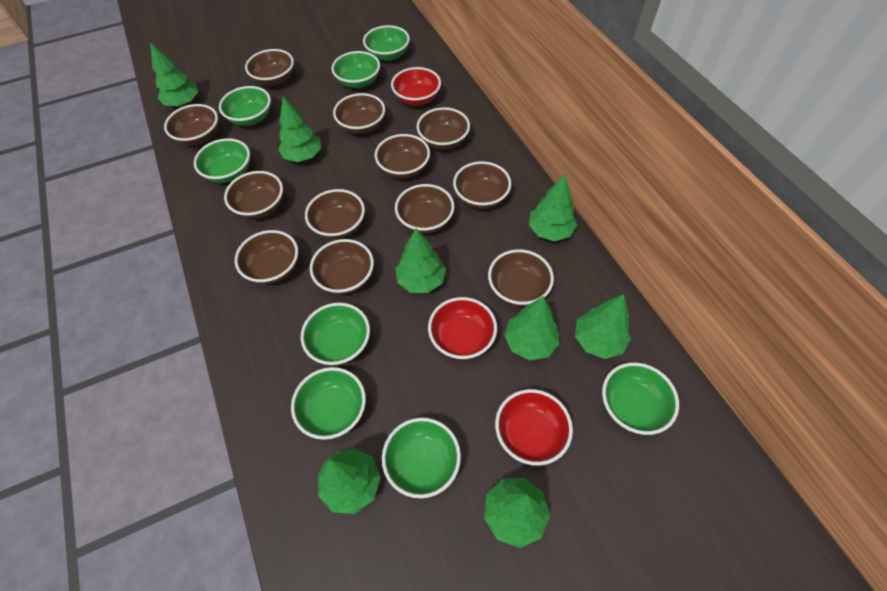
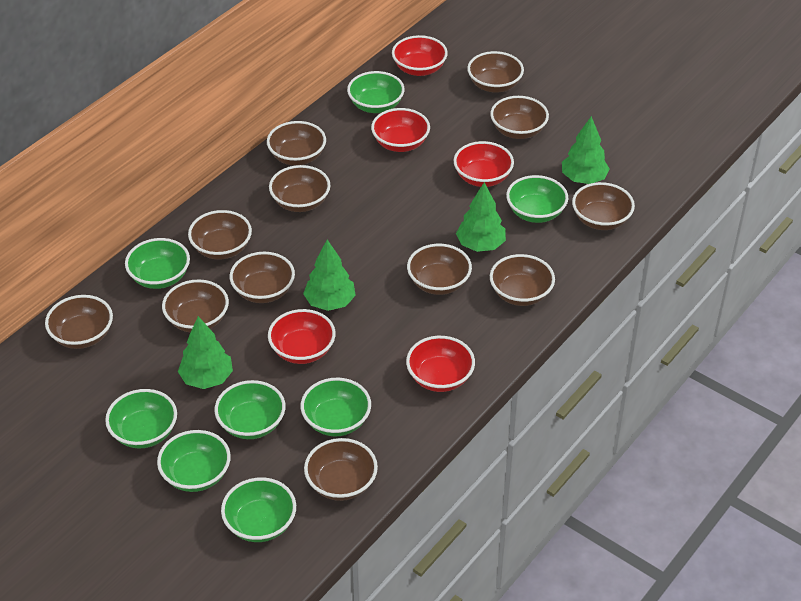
green tree: [150,42,198,106] [278,97,321,162] [318,448,381,514] [396,228,446,293] [484,478,550,548] [504,296,560,360] [529,174,577,241] [575,294,631,359] = 8 -> [178,316,233,389] [303,240,356,311] [456,182,506,252] [562,116,610,184] = 4
red bowl: [391,67,441,106] [428,297,497,359] [495,389,573,466] = 3 -> [268,309,336,364] [371,108,430,152] [392,35,448,76] [406,336,475,392] [454,141,514,187] = 5

